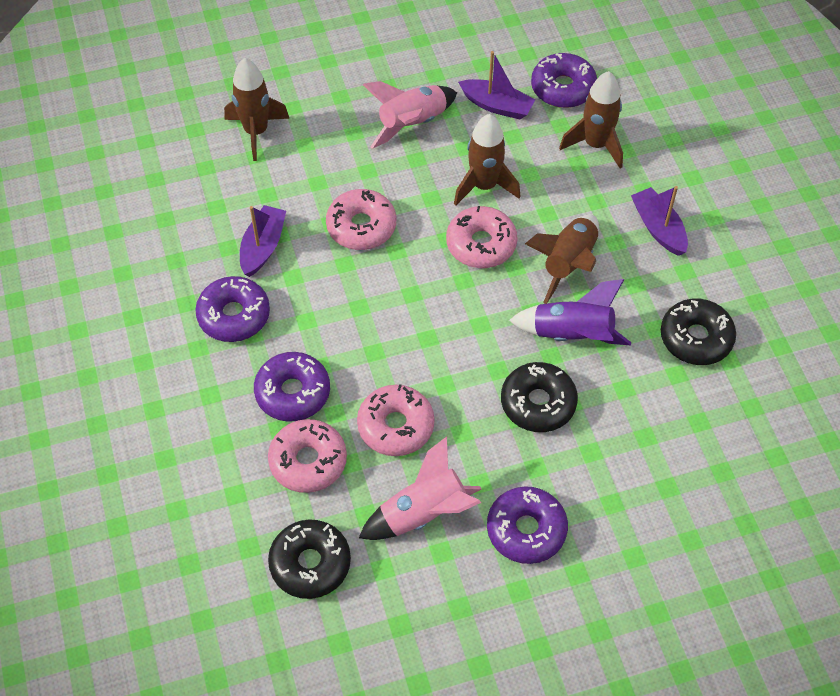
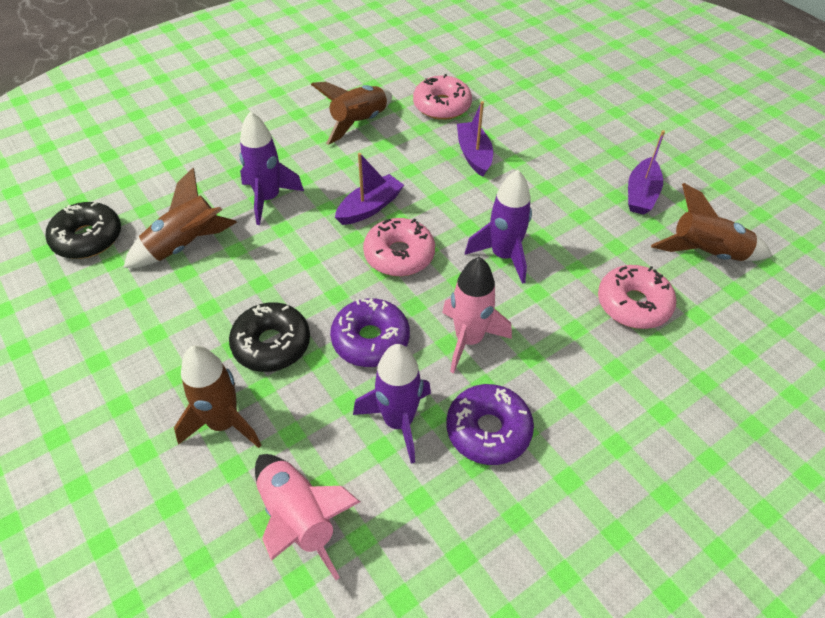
black donut: [268,520,351,599] [501,362,578,432] [661,298,736,365] = 3 -> [46,201,121,259] [229,302,310,372] = 2
pink donut: [268,419,347,493] [326,189,396,250] [357,384,435,456] [446,206,517,268] = 4 -> [363,218,435,276] [413,74,472,120] [598,265,676,329] = 3
purple donut: [195,276,270,342] [254,352,330,422] [487,486,568,564] [531,53,597,108] = 4 -> [330,298,410,367] [446,384,534,465] = 2
purple rocket: [509,279,631,346] = 1 -> [239,111,304,225] [353,344,431,464] [465,170,532,284] = 3

